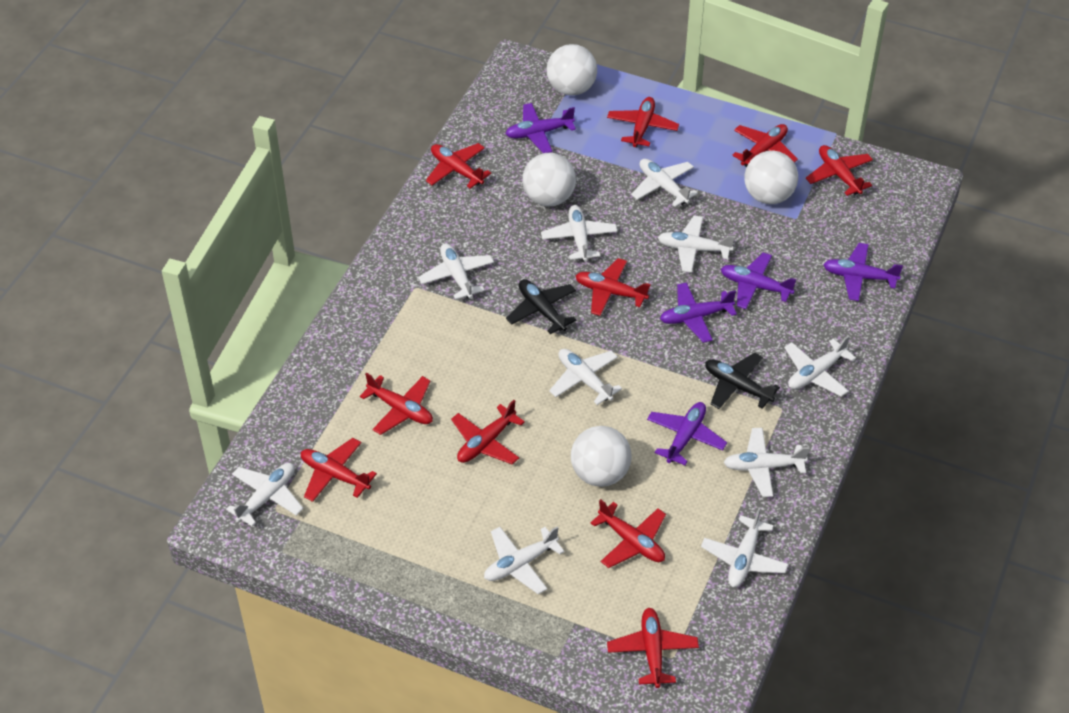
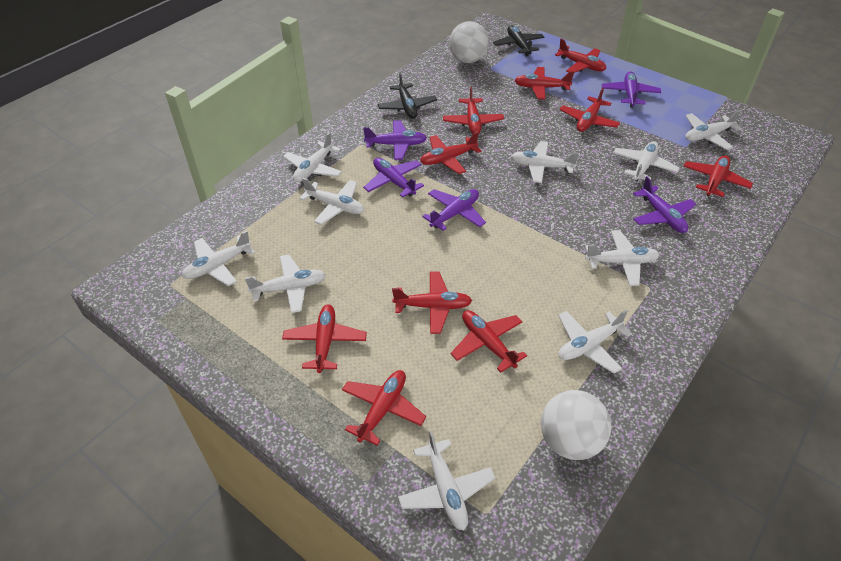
white ball: [522,153,576,206] [547,44,597,96] [571,426,632,487] [744,151,798,204] = 4 -> [449,21,489,63] [541,390,611,460] = 2

